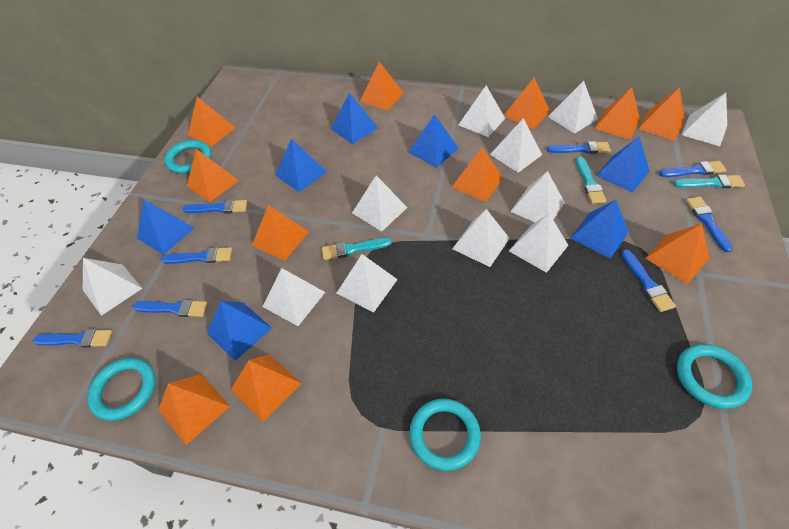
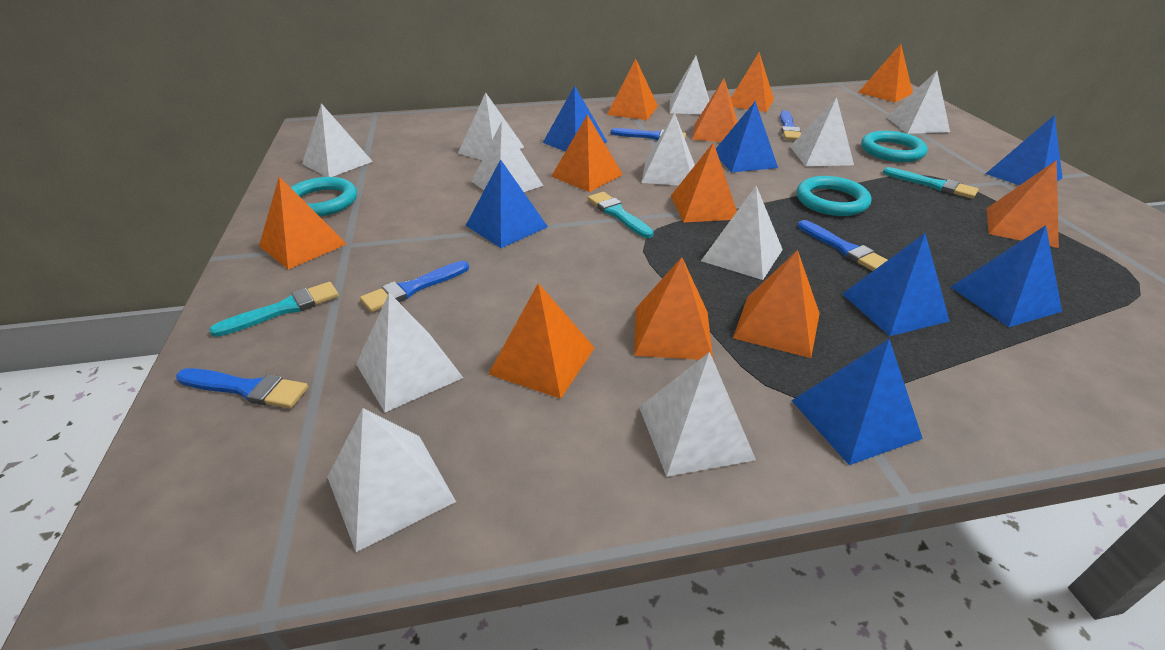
blue brush: [33,329,112,348] [133,299,208,317] [161,247,232,264] [182,200,248,213] [547,141,611,154] [621,249,676,312] [659,161,727,177] [686,197,733,252] = 8 -> [176,368,308,408] [360,261,469,312] [611,128,686,140] [780,110,801,140] [798,220,887,271] = 5
turquoise ring: [87,358,156,421] [164,140,211,174] [409,399,481,471] [677,344,752,409] = 4 -> [290,177,357,217] [797,176,871,216] [861,131,928,162] = 3

